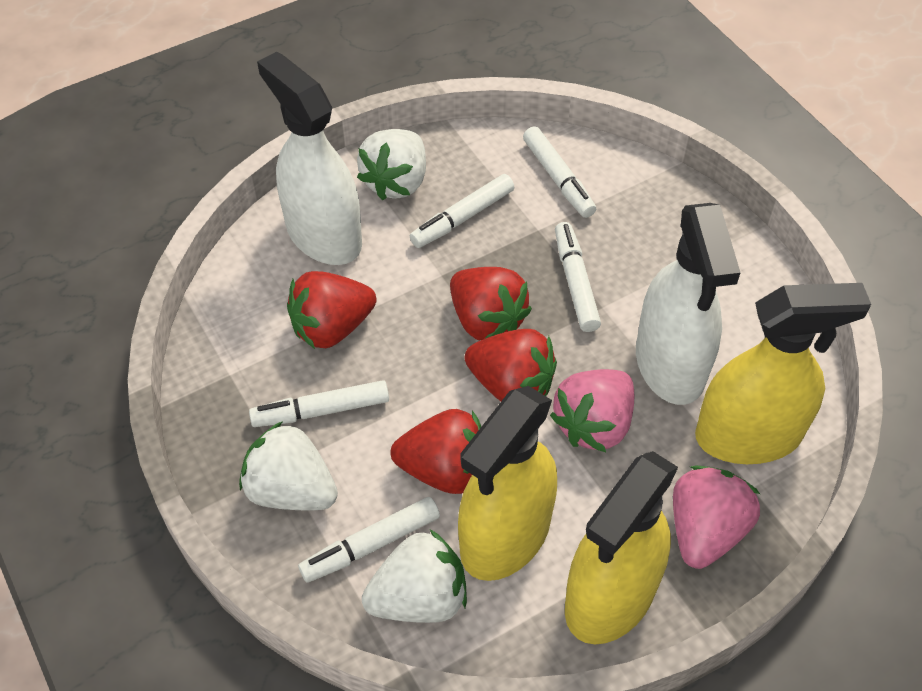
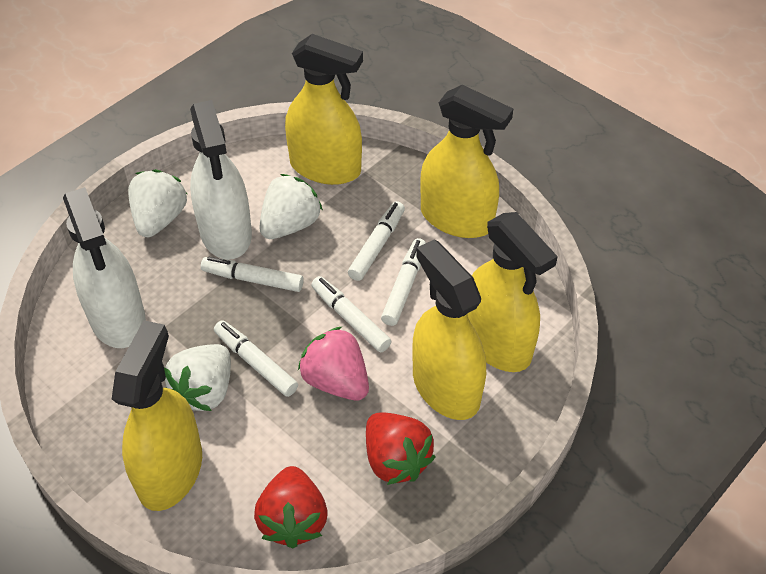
pink strawberry: [550,369,634,452] [673,465,760,569] = 2 -> [298,326,369,401] = 1
red strawberry: [287,271,376,349] [390,409,481,494] [450,267,532,341] [465,329,557,401] = 4 -> [254,466,328,548] [366,413,436,485] = 2
yellow spray bottle: [458,386,557,581] [565,451,678,644] [695,283,871,464] = 3 -> [112,320,202,511] [285,34,363,185] [412,239,486,420] [420,85,513,238] [467,212,558,372] = 5

